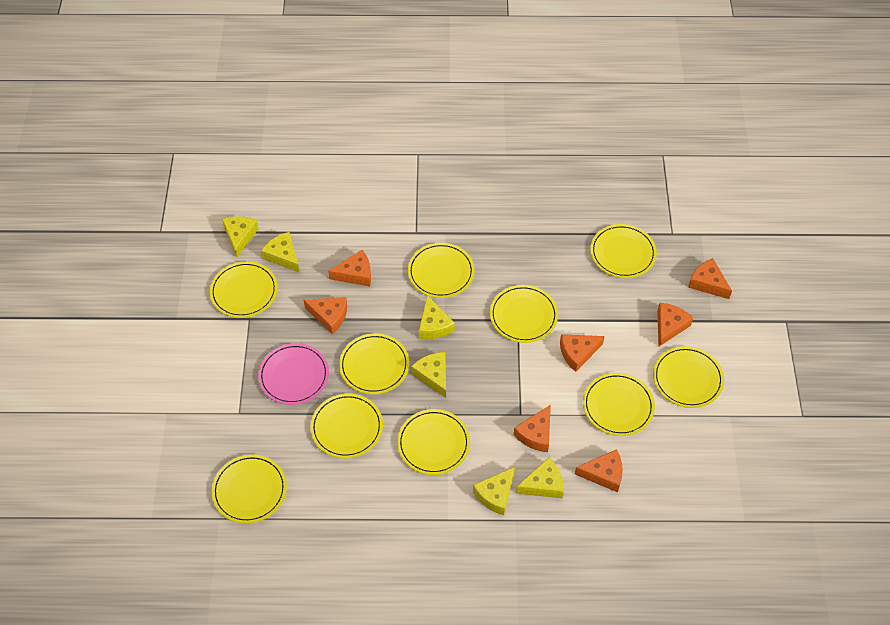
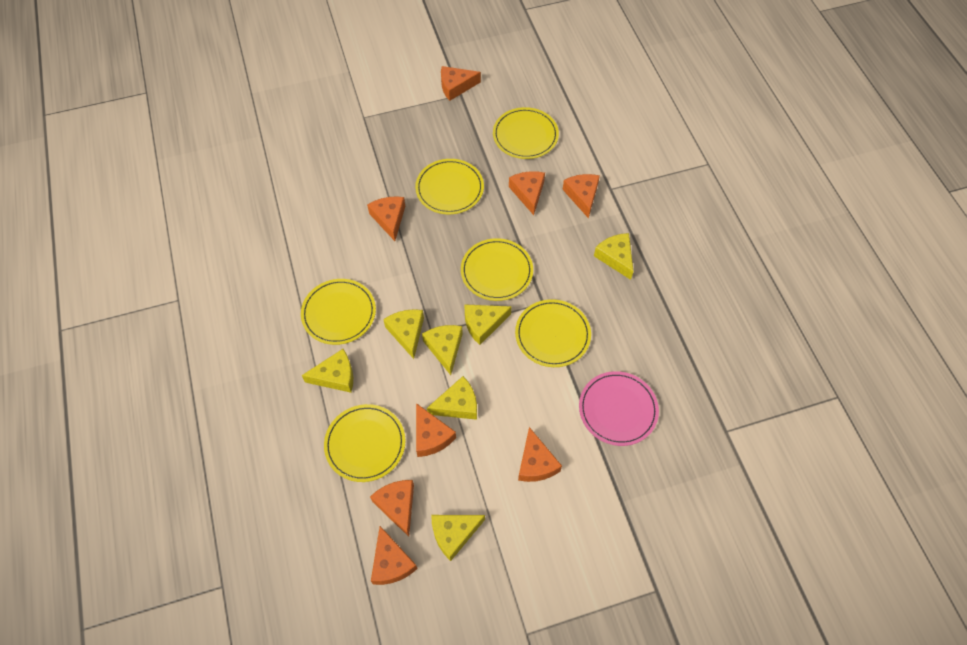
orange cheese: [304,297,347,334] [328,250,371,287] [514,405,551,452] [560,334,605,372] [575,449,623,492] [657,303,693,346] [688,258,732,299] = 7 -> [367,196,405,241] [370,480,414,537] [371,526,418,585] [416,403,456,457] [441,66,481,101] [509,171,545,215] [518,427,562,482] [562,174,600,219] = 8
yellow cheese: [222,216,259,257] [261,232,300,273] [411,352,446,398] [419,295,455,339] [473,467,515,515] [516,457,564,498] = 6 -> [302,349,353,393] [383,309,424,359] [422,325,463,375] [427,376,477,420] [431,515,485,561] [464,304,512,345] [594,233,634,280] = 7
yellow plate: [210,261,278,318] [212,454,287,524] [310,393,383,458] [339,333,409,394] [397,409,470,475] [408,243,475,298] [490,285,558,343] [583,373,655,436] [590,224,657,278] [653,346,724,408] = 10 -> [301,279,376,345] [324,404,406,482] [415,159,484,214] [461,238,533,301] [493,107,559,159] [515,299,591,367] = 6

